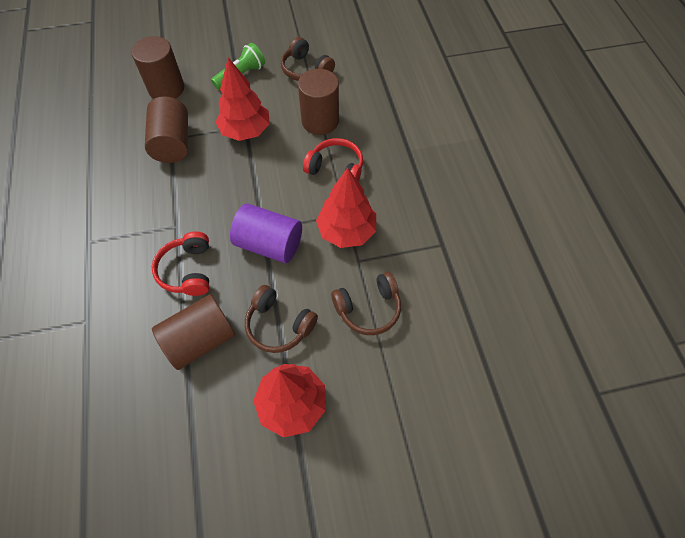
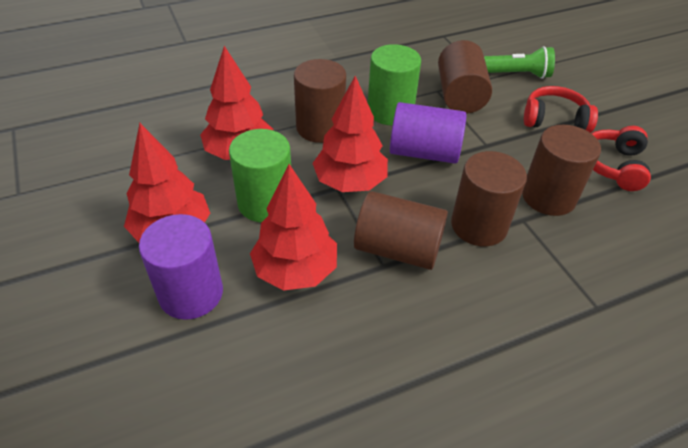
brown cylinder: [131,36,184,99] [145,96,188,163] [152,294,235,370] [298,69,339,135] = 4 -> [294,59,346,143] [354,191,448,270] [438,40,492,114] [451,151,527,246] [522,125,601,216] = 5
brown headphones: [245,285,318,353] [281,37,335,81] [331,272,401,335] = 3 -> none = 0
green cylinder: none = 0 -> [229,129,291,222] [368,44,421,125] = 2
purple cylinder: [230,204,302,263] = 1 -> [139,214,223,320] [390,102,466,164] = 2
red tree: [215,57,270,141] [253,364,326,438] [316,168,376,248] = 3 -> [124,123,210,243] [200,46,273,160] [250,164,337,290] [312,76,388,192] = 4

